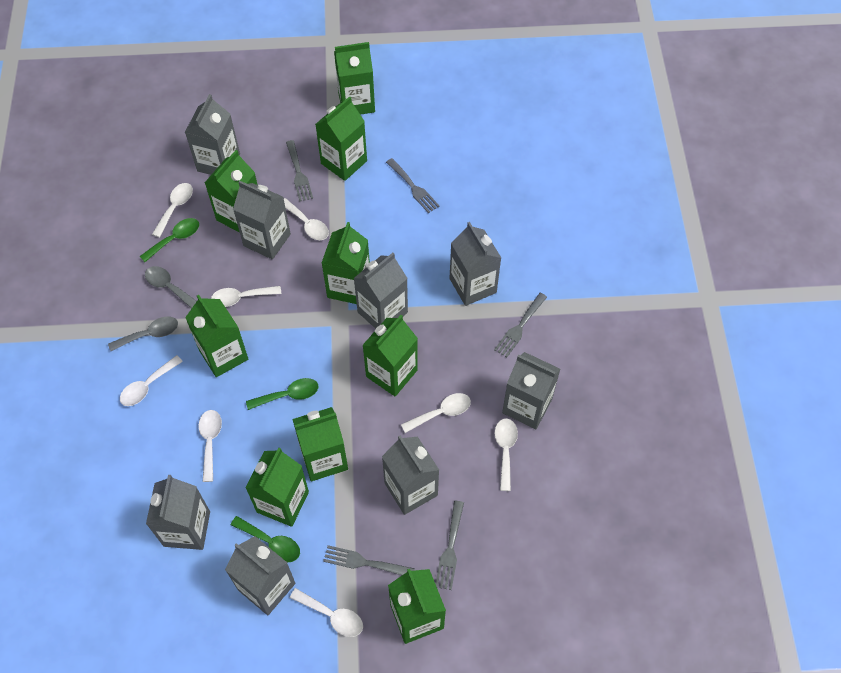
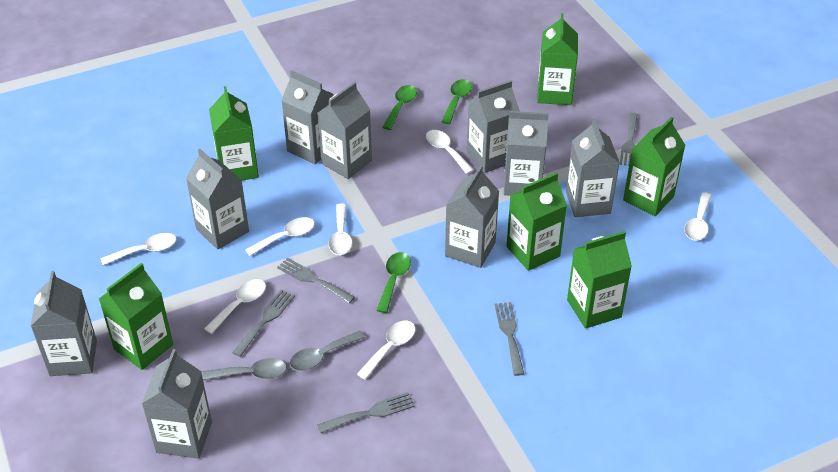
green carton: [185,295,248,377] [205,150,258,233] [245,447,309,527] [293,407,348,481] [315,96,367,181] [322,222,370,304] [334,42,375,115] [362,315,418,396] [388,569,446,644] = 9 -> [99,263,173,370] [209,86,259,181] [507,172,567,271] [537,13,578,105] [567,231,632,329] [623,117,685,216] = 6
grey carton: [146,475,210,550] [185,94,240,175] [225,536,295,615] [233,181,291,259] [354,253,408,329] [382,435,439,515] [449,222,501,306] [502,352,560,429] = 8 -> [30,271,97,376] [141,349,212,459] [186,149,249,249] [281,70,333,164] [317,82,372,179] [445,165,499,268] [467,80,520,173] [504,111,549,196] [566,119,620,217] = 9
white spoon: [120,355,183,406] [152,183,193,238] [198,410,222,482] [211,286,281,307] [284,198,329,240] [290,588,363,637] [401,393,471,433] [494,418,518,491] = 8 -> [100,233,176,265] [204,279,266,334] [245,217,315,256] [328,204,352,255] [357,321,415,380] [426,130,474,174] [684,192,712,241] = 7

